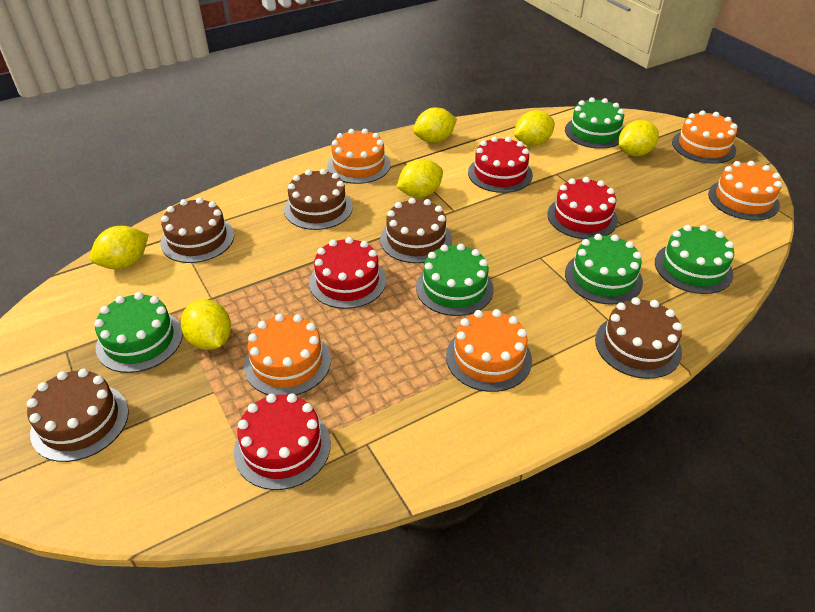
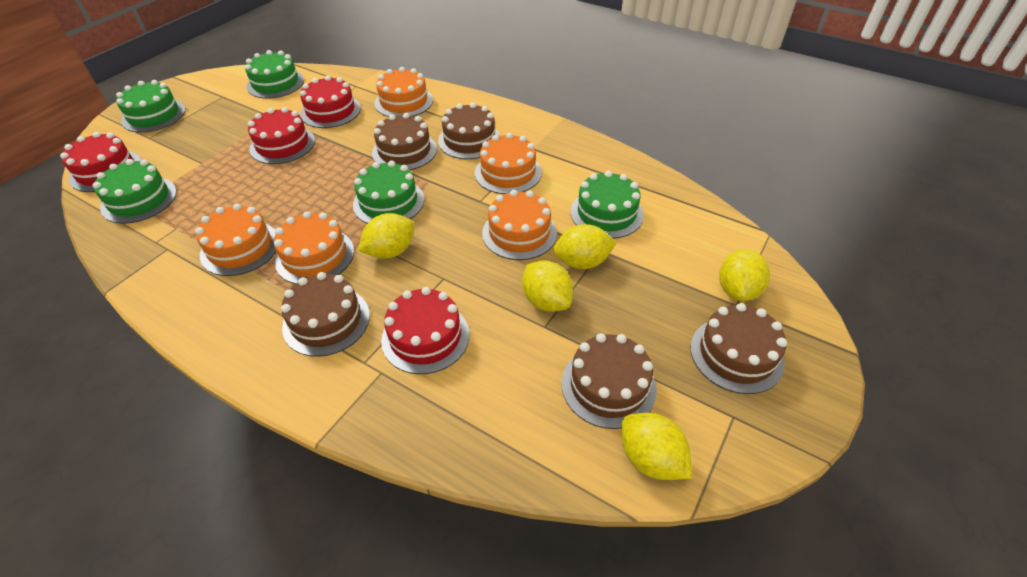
yellow lemon: [90,226,149,269] [181,299,231,350] [397,159,443,198] [413,108,457,143] [514,110,555,146] [618,120,659,156] = 6 -> [358,213,414,259] [522,261,573,312] [553,224,617,269] [622,413,692,480] [719,249,770,301] = 5

